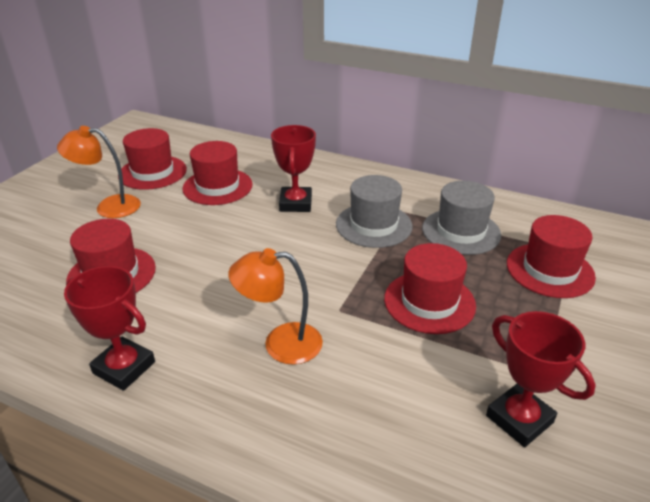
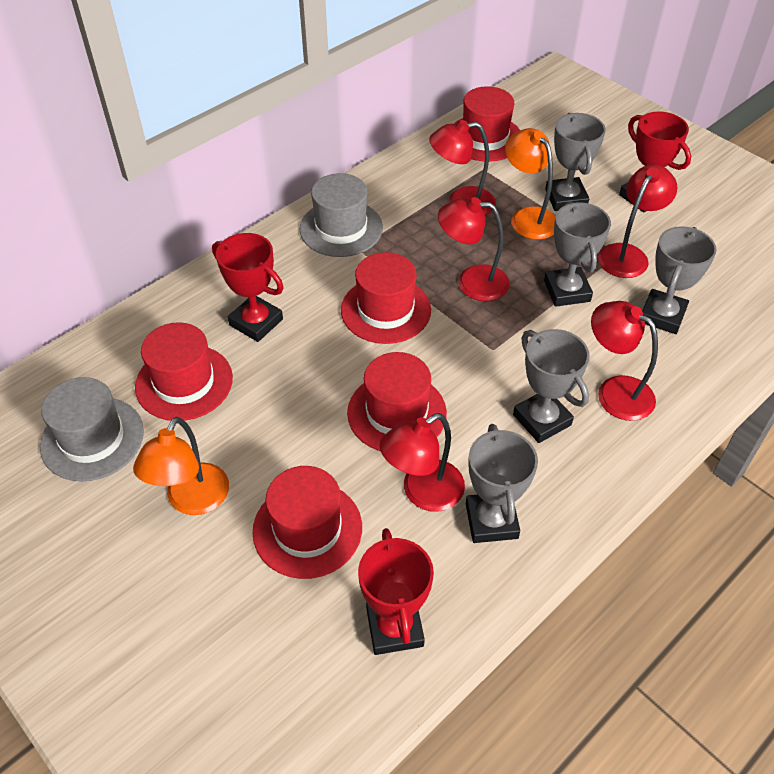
grey trophy: none = 0 -> [466,424,538,543] [513,329,590,443] [544,201,611,307] [545,113,606,211] [642,226,717,334] = 5
red lamp: none = 0 -> [380,413,465,512] [429,120,496,215] [438,197,510,301] [591,301,658,421] [598,164,677,278] = 5

